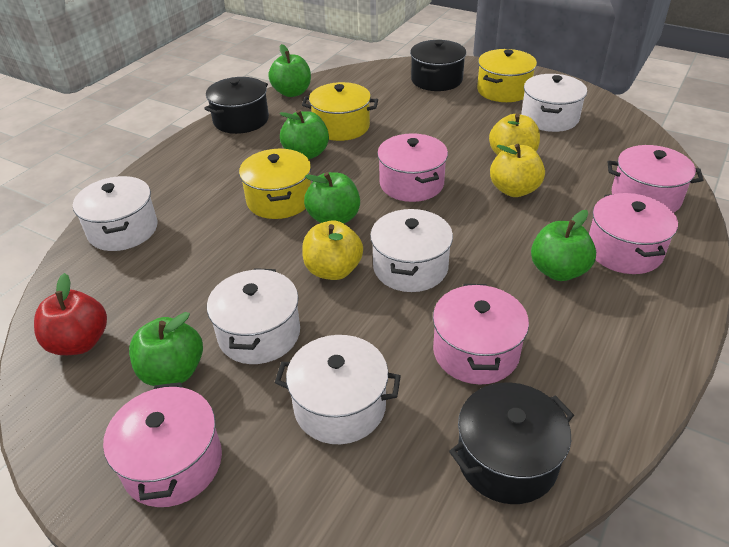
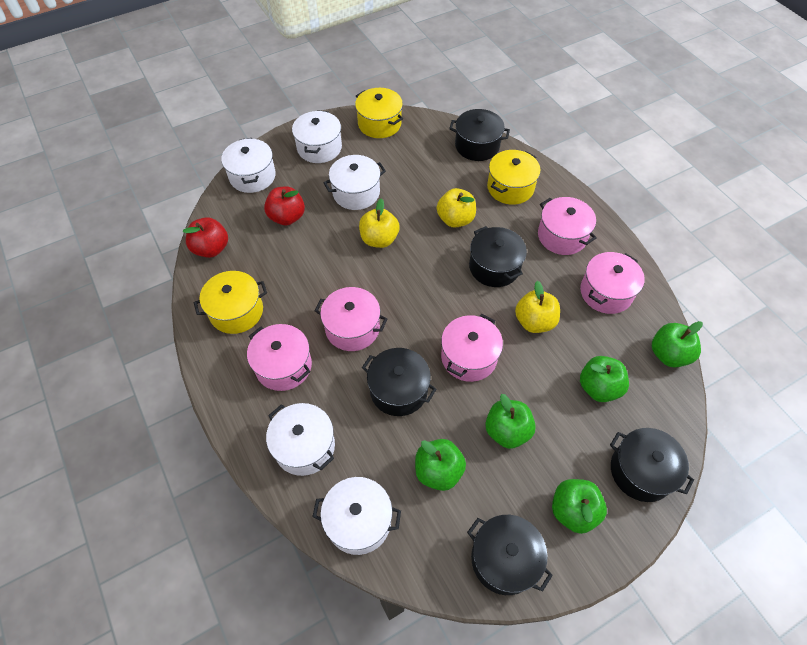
black pot: [204,77,269,134] [410,40,466,91] [449,382,574,504] = 3 -> [362,348,437,416] [449,109,510,161] [467,515,553,595] [469,226,527,287] [610,428,694,502] = 5
red apple: [34,273,107,355] = 1 -> [183,217,228,258] [264,186,305,225] = 2

